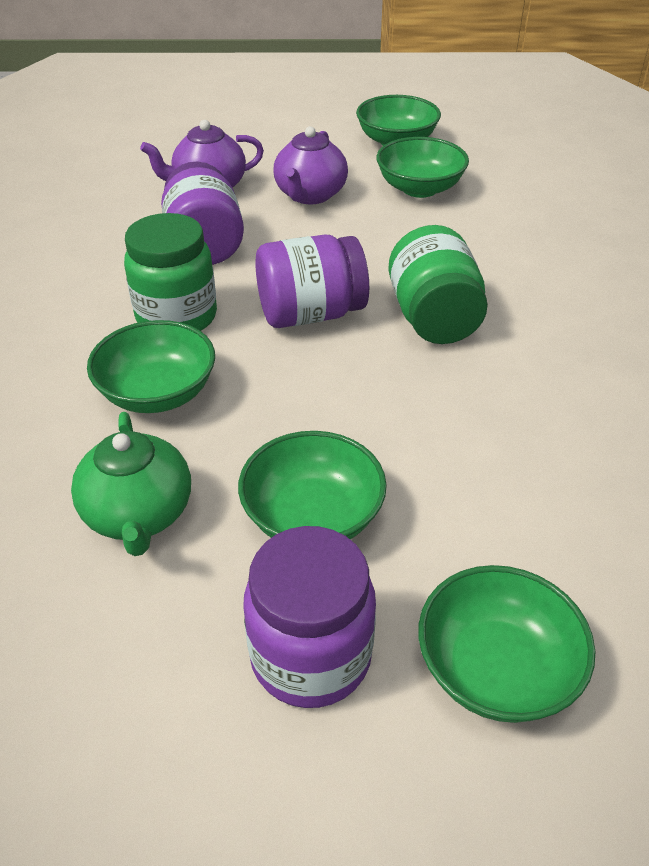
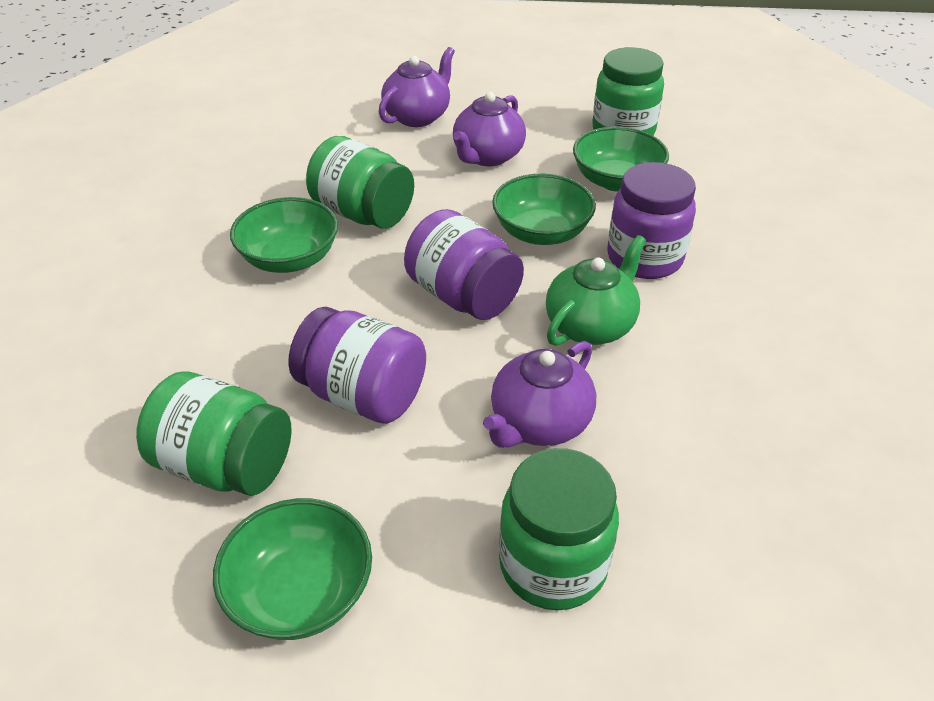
green bowl: [87,320,215,413] [238,431,387,539] [356,95,441,146] [376,137,469,198] [418,565,595,723] = 5 -> [213,498,372,640] [230,197,338,273] [492,174,596,245] [573,127,669,192] = 4
green jar: [124,213,217,331] [388,225,488,344] = 2 -> [136,371,291,496] [306,136,414,229] [499,448,619,610] [592,47,664,135] = 4
purple teapot: [140,120,264,188] [274,126,348,204] = 2 -> [379,47,455,127] [453,92,526,166] [483,341,596,448] = 3

